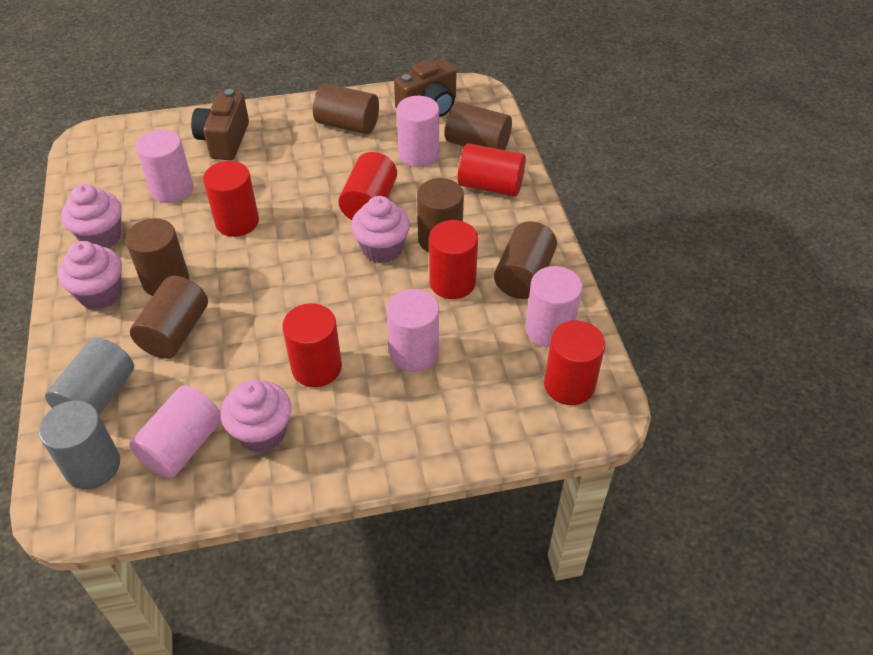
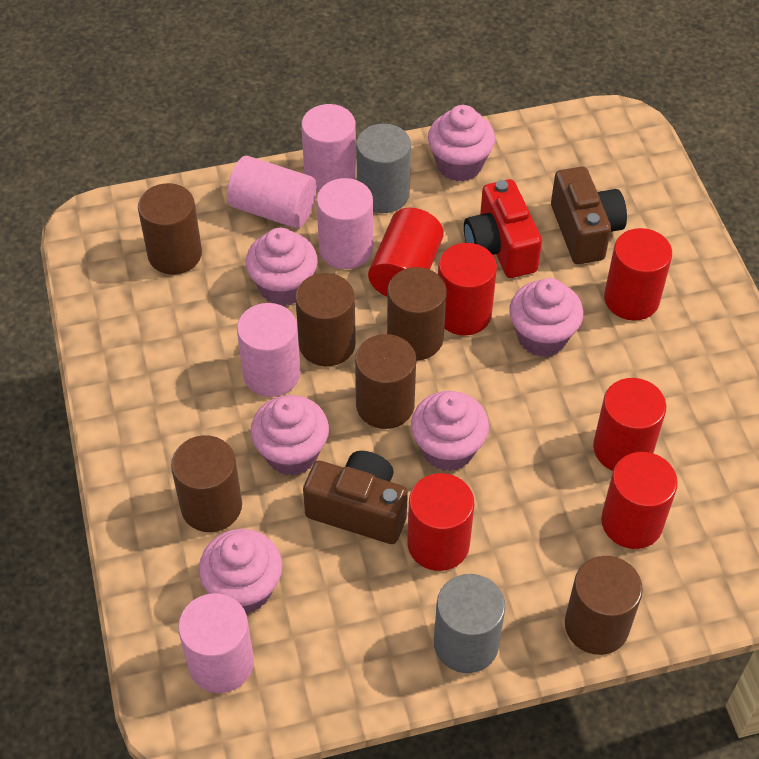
pink cupcake: [58,241,122,310] [61,184,122,248] [221,380,292,453] [351,196,410,263] = 4 -> [199,529,282,614] [246,228,318,306] [251,395,329,476] [411,391,489,471] [428,105,495,181] [509,278,583,357] = 6
red camera: none = 0 -> [464,179,542,278] = 1

